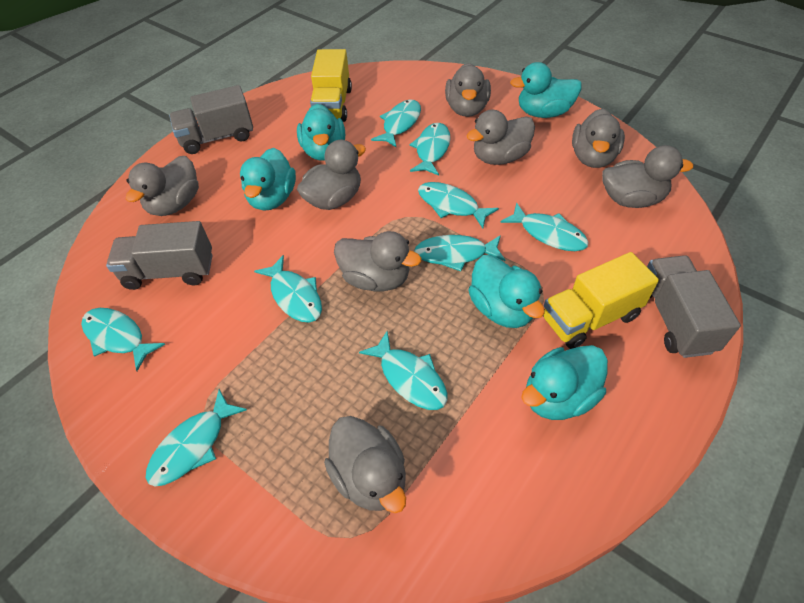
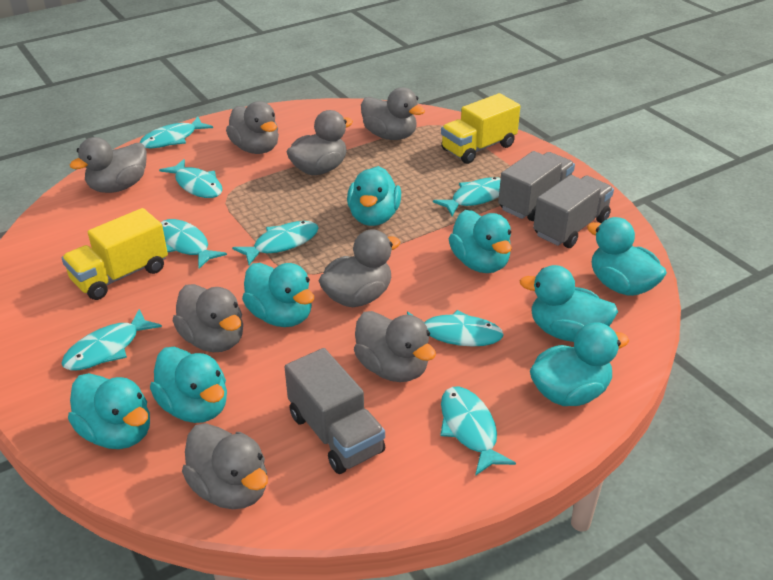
turquoise duck: [240,148,296,211] [297,104,345,161] [468,255,544,328] [510,62,582,118] [521,345,608,420] = 5 -> [68,373,150,449] [150,347,227,423] [242,263,314,327] [347,166,401,226] [449,210,512,273] [520,265,618,342] [530,322,629,406] [587,217,667,296] = 8
turquoise fish: [81,308,165,371] [146,389,247,487] [254,255,322,323] [359,331,447,410] [371,100,421,147] [410,123,450,176] [414,235,505,271] [418,182,499,228] [500,202,589,251] = 9 -> [61,309,162,371] [139,117,213,148] [159,159,223,198] [161,219,227,269] [232,221,319,265] [407,310,504,347] [433,177,501,216] [440,387,516,476] = 8

